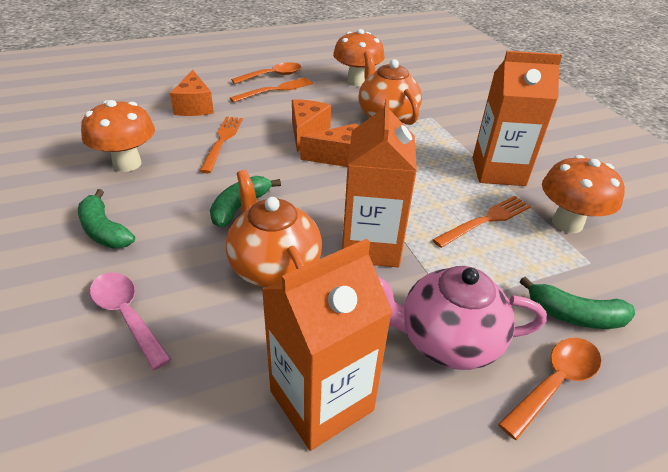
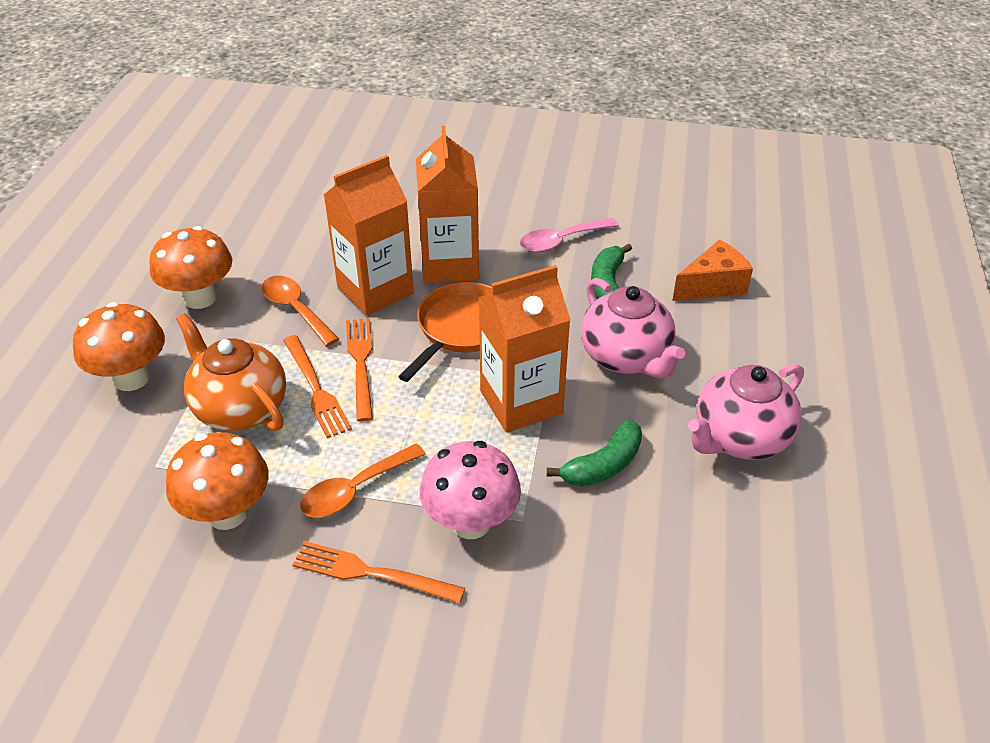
green banana: [78,189,135,248] [210,176,281,227] [520,277,635,329] = 3 -> [547,420,642,487] [591,244,632,299] = 2
orange cheese: [170,70,214,116] [292,100,331,152] [300,123,358,167] = 3 -> [672,240,753,301] = 1
orange pan: none = 0 -> [398,282,491,382] = 1
orange teapot: [226,170,322,288] [358,51,422,125] = 2 -> [176,313,286,431] = 1
pink mushroom: none = 0 -> [420,441,521,539] = 1
pink teapot: [378,266,547,370] = 1 -> [581,278,685,378] [688,364,804,460] = 2

